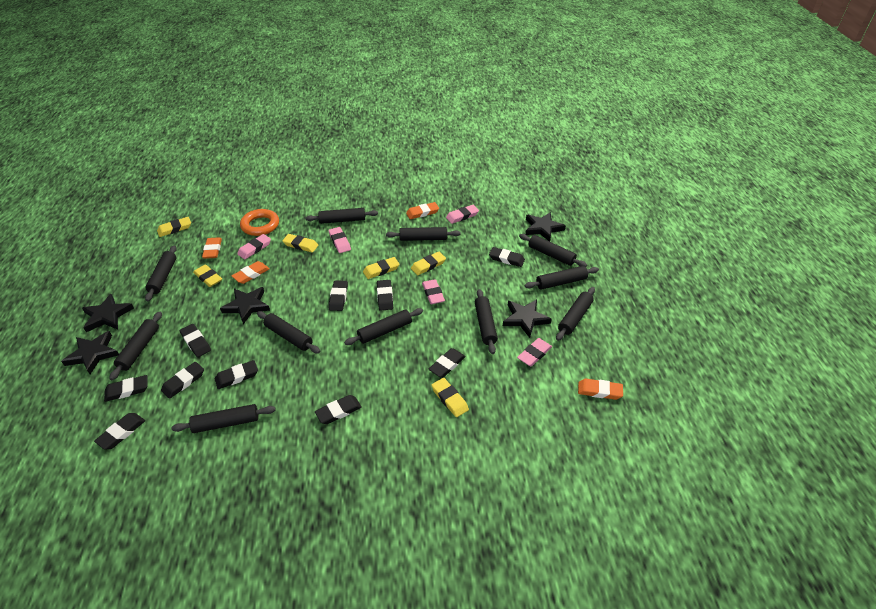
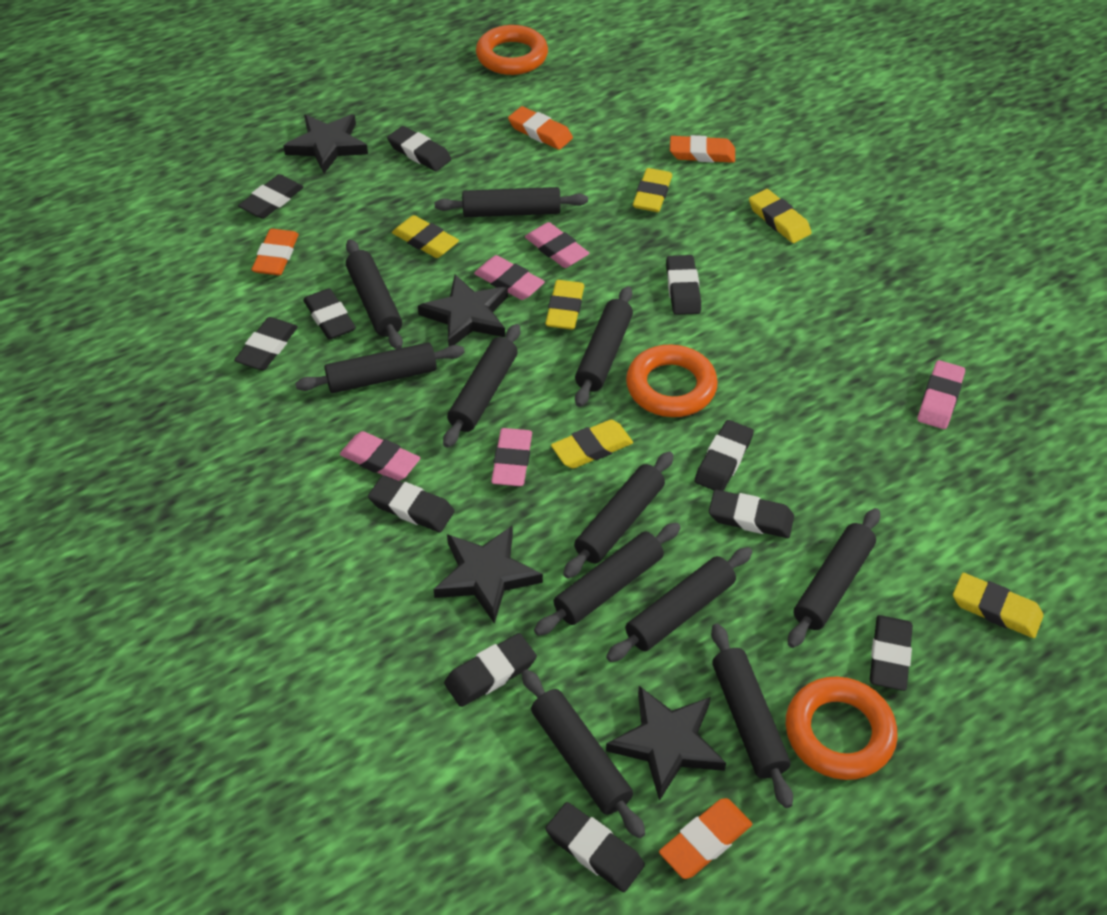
black eraser: [94,413,145,449] [104,375,148,402] [161,362,204,399] [180,324,211,357] [215,360,258,389] [315,395,362,424] [329,280,348,311] [377,280,393,311] [429,348,466,378] [489,247,525,267] = 10 -> [234,317,298,370] [238,174,304,219] [303,288,356,340] [368,475,455,532] [387,126,452,171] [444,633,537,707] [546,802,645,892] [666,255,701,315] [695,420,754,491] [709,490,794,538] [870,615,913,691] = 11
black star: [61,331,119,374] [82,294,134,332] [220,287,270,324] [503,299,552,338] [525,212,566,242] = 5 -> [283,114,368,173] [418,274,508,347] [433,526,543,624] [606,686,726,801] = 4
orange ring: [240,209,279,236] = 1 -> [476,25,548,75] [626,345,718,417] [786,677,897,780] = 3

